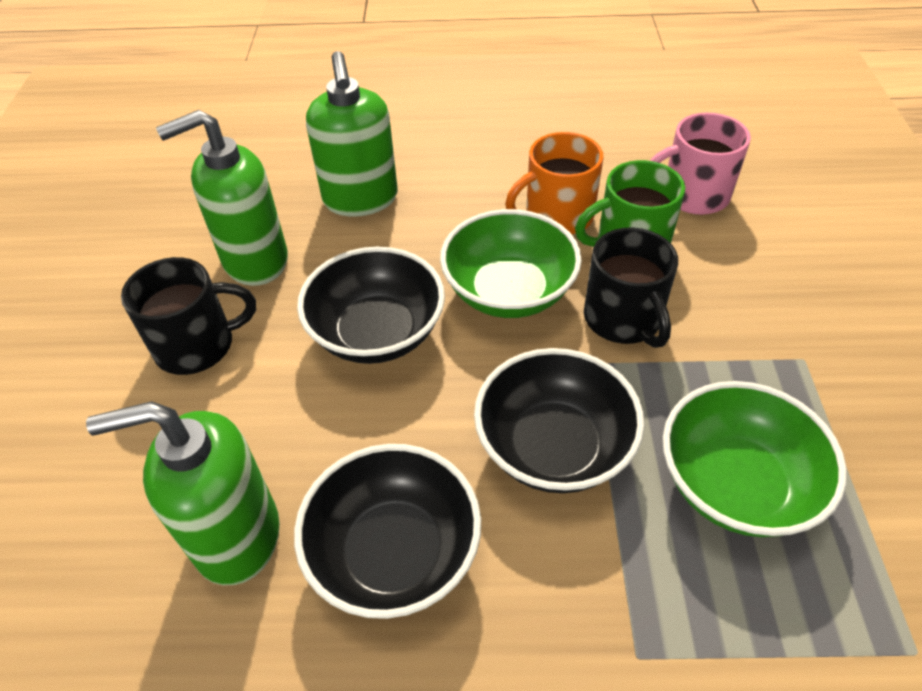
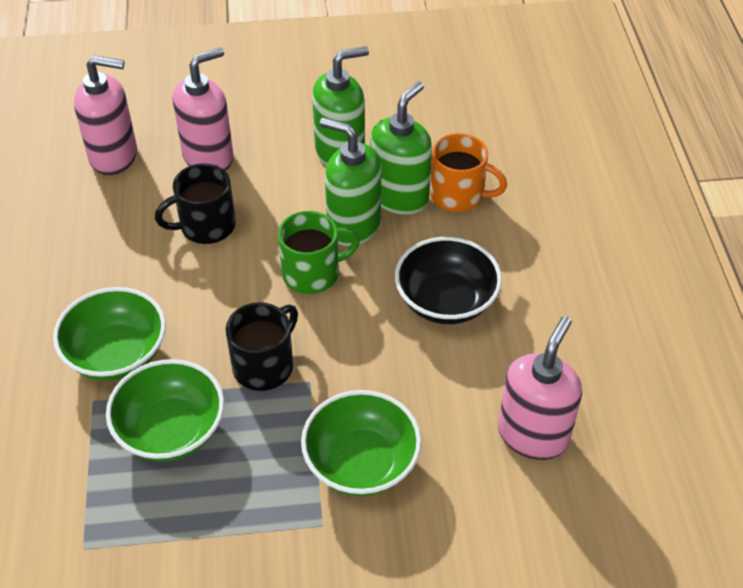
black bowl: [294,444,481,619] [297,247,445,364] [474,348,644,493] = 3 -> [395,237,502,324] = 1
green bowl: [440,209,582,318] [663,381,847,537] = 2 -> [53,287,166,381] [106,359,224,462] [301,390,421,496] = 3
pink mug: [650,112,751,215] = 1 -> none = 0
pink soap dispenser: none = 0 -> [74,55,137,175] [173,47,234,171] [498,316,582,460] = 3

